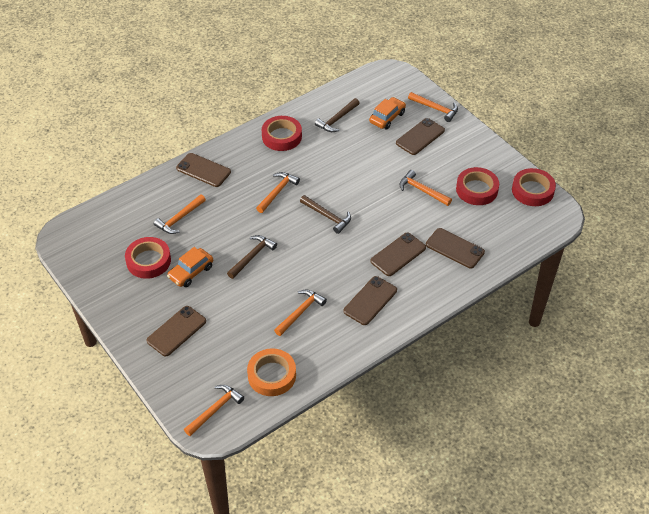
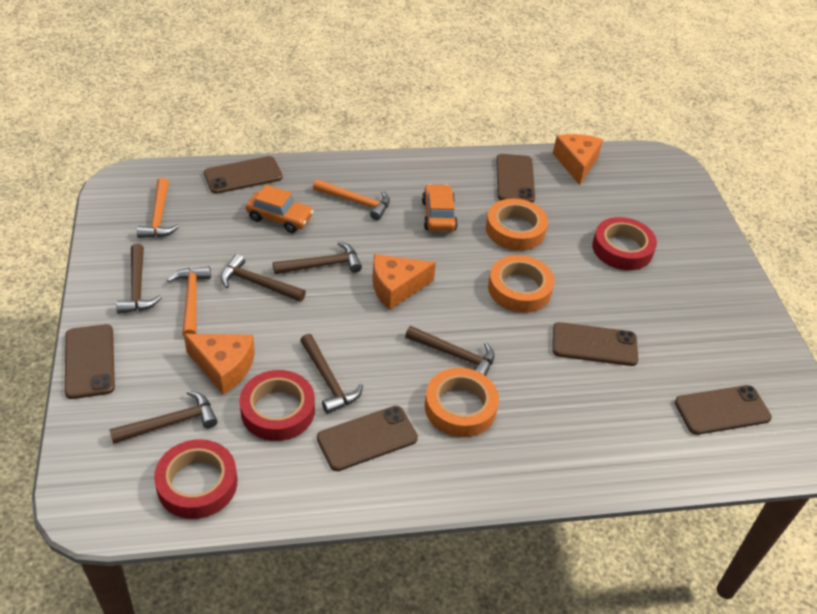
brown hammer: [227,235,277,279] [300,195,351,234] [315,98,360,132] = 3 -> [109,391,218,444] [116,244,162,314] [221,254,306,302] [273,242,362,274] [300,334,363,414] [405,326,495,376] = 6
orange cheese: none = 0 -> [184,334,255,395] [372,254,436,310] [553,134,603,185] = 3
orange hammer: [154,194,206,234] [184,385,244,436] [256,172,300,213] [274,290,327,336] [399,170,452,206] [408,92,458,122] = 6 -> [137,178,180,238] [167,266,211,336] [313,179,390,220] = 3
orange tape: [247,348,296,396] = 1 -> [425,368,499,437] [486,198,548,251] [488,255,554,313] = 3
red tape: [125,237,171,279] [262,116,302,151] [456,167,499,205] [512,168,556,206] = 4 -> [154,439,237,519] [239,370,315,441] [592,217,657,270] = 3

